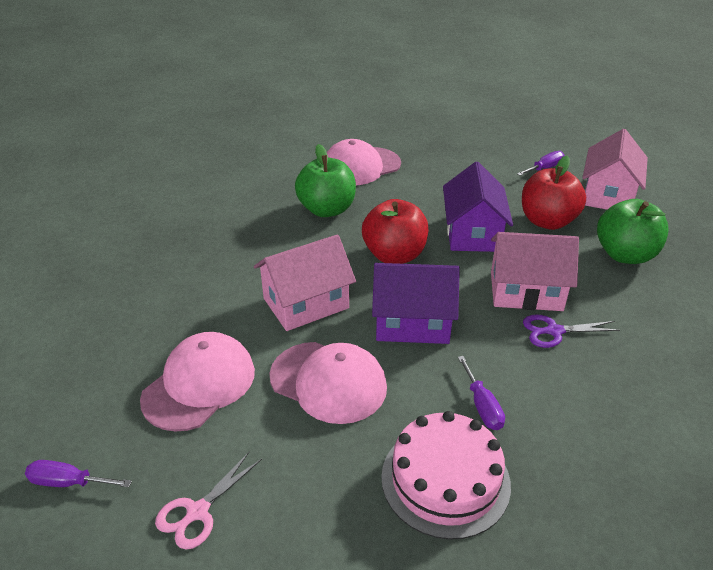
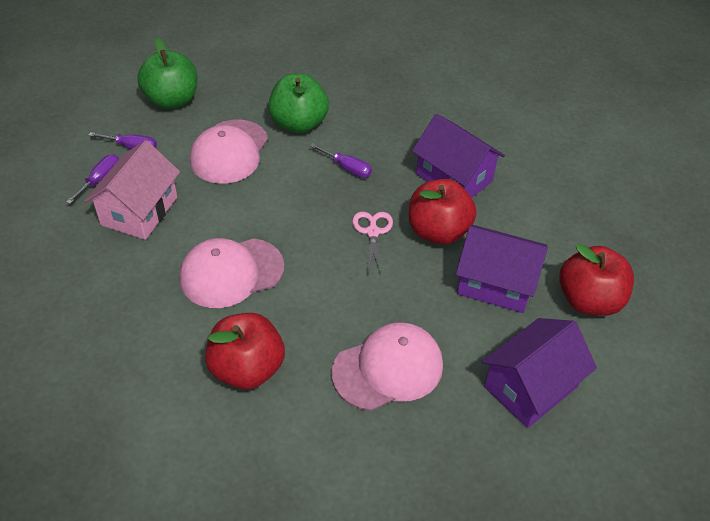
pink cake: [381,411,511,540] = 1 -> none = 0
pink house: [254,235,356,331] [491,232,579,311] [582,129,648,210] = 3 -> [85,140,180,240] = 1
purple house: [372,263,460,344] [443,162,513,252] = 2 -> [412,114,505,198] [456,225,548,313] [481,318,597,428] = 3
purple scissors: [523,314,620,348] = 1 -> none = 0
red apple: [362,199,428,264] [522,156,586,230] = 2 -> [205,313,285,390] [409,179,477,245] [559,244,634,316] = 3

